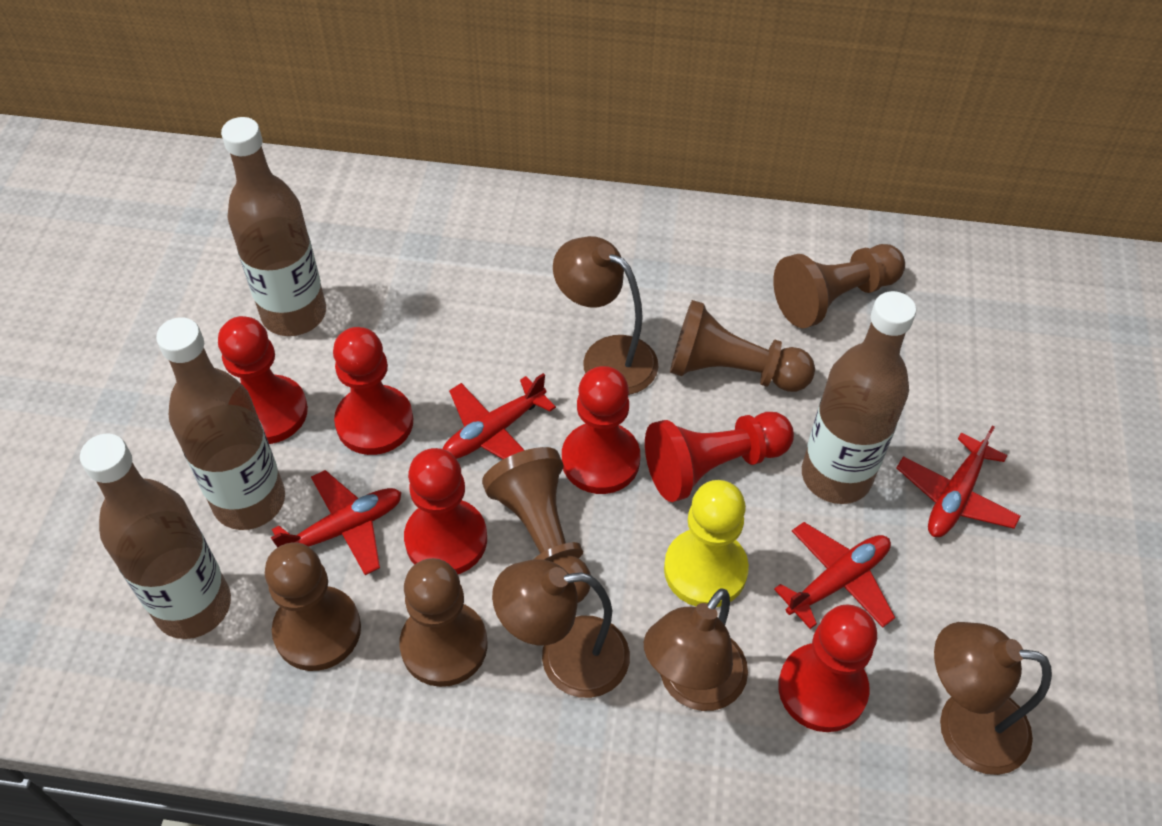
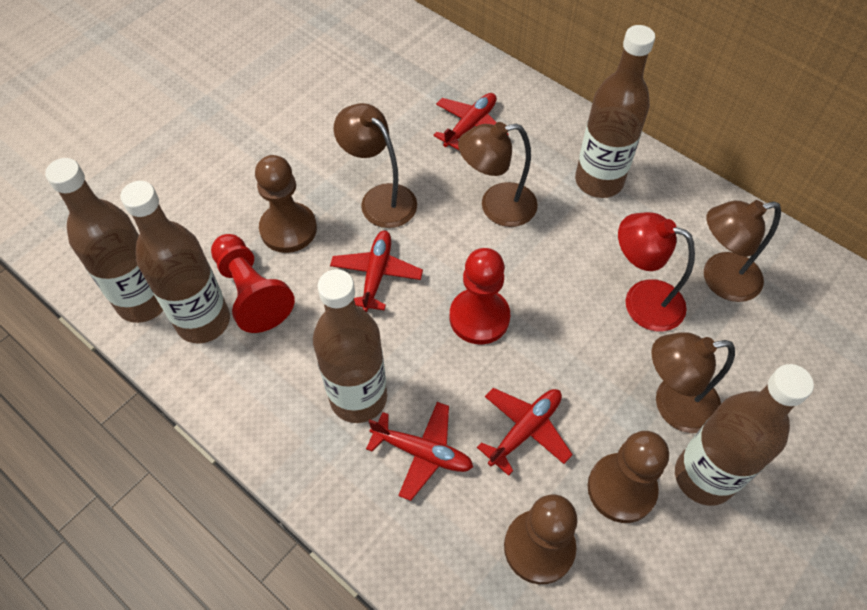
brown bottle: [80,434,231,639] [156,317,285,530] [221,117,326,336] [802,291,916,504] = 4 -> [45,158,163,323] [120,181,230,344] [313,269,387,423] [575,25,655,198] [675,364,814,506] = 5
brown pawn: [265,543,361,671] [400,558,488,687] [482,447,591,603] [670,300,815,392] [773,244,905,328] = 5 -> [255,155,317,253] [504,495,578,584] [588,431,669,523] = 3
red lamp: none = 0 -> [618,212,695,332] = 1
red pawn: [218,316,308,444] [333,327,413,455] [404,448,487,574] [562,366,640,494] [645,412,794,502] [778,605,877,732] = 6 -> [211,234,295,333] [450,248,510,344] = 2
yellow pawn: [664,480,749,607] = 1 -> none = 0

